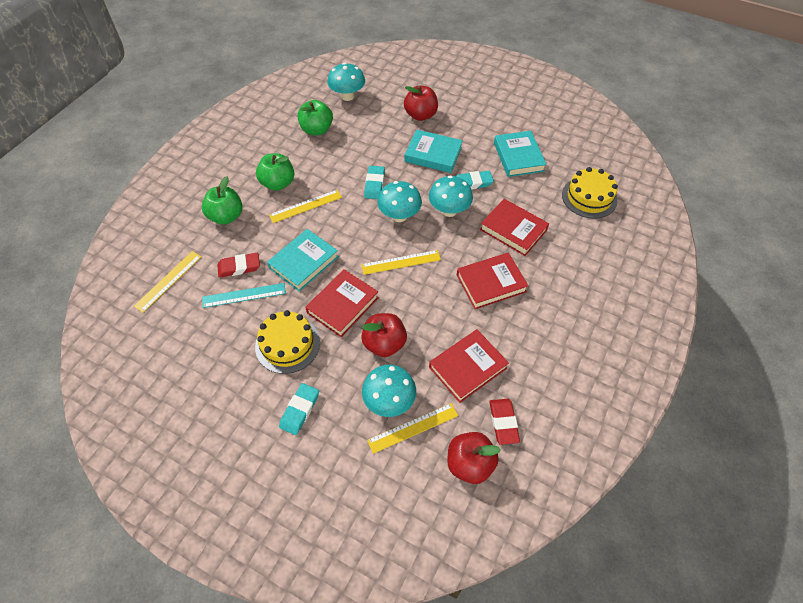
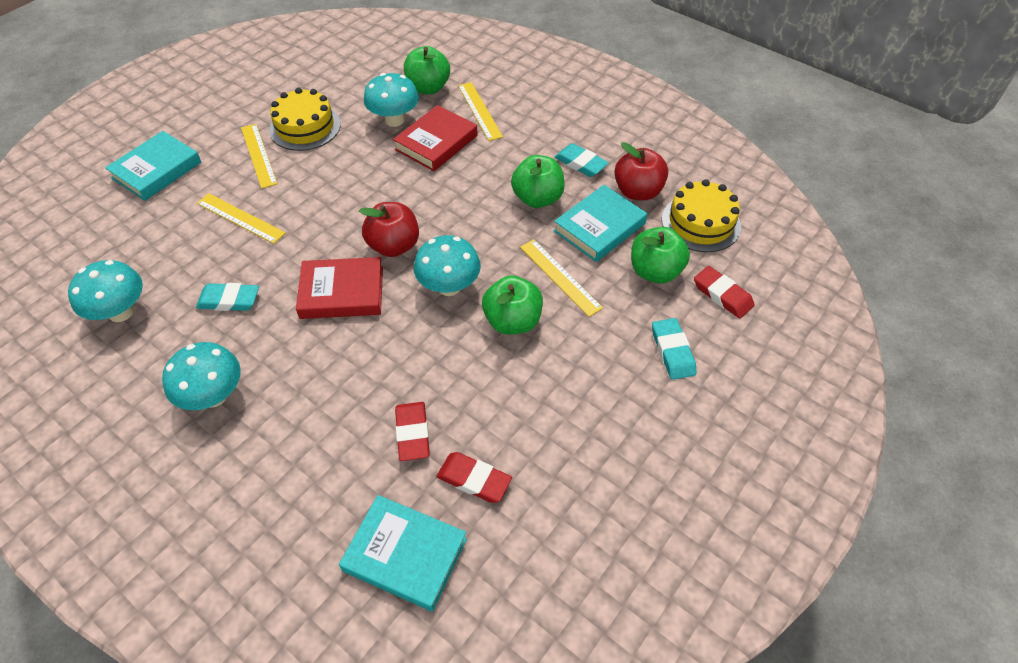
green apple: [202,176,242,225] [256,153,294,191] [298,100,333,135] = 3 -> [404,46,450,94] [482,275,543,335] [511,155,565,208] [631,227,690,283] = 4
red apple: [361,313,407,357] [404,86,438,121] [447,432,501,484] = 3 -> [359,202,419,257] [614,142,668,200] = 2
red book: [305,269,379,337] [429,329,509,403] [457,253,528,309] [480,199,549,256] = 4 -> [296,257,383,319] [393,105,478,171] = 2
red eraser: [217,253,260,278] [489,399,520,445] = 2 -> [395,402,430,461] [437,452,512,503] [694,266,755,318] = 3
turquoise ruler: [202,283,286,308] = 1 -> none = 0

